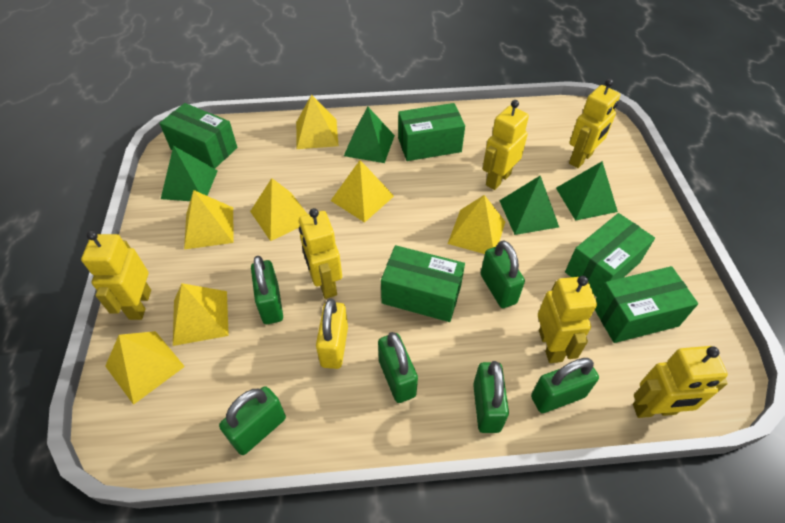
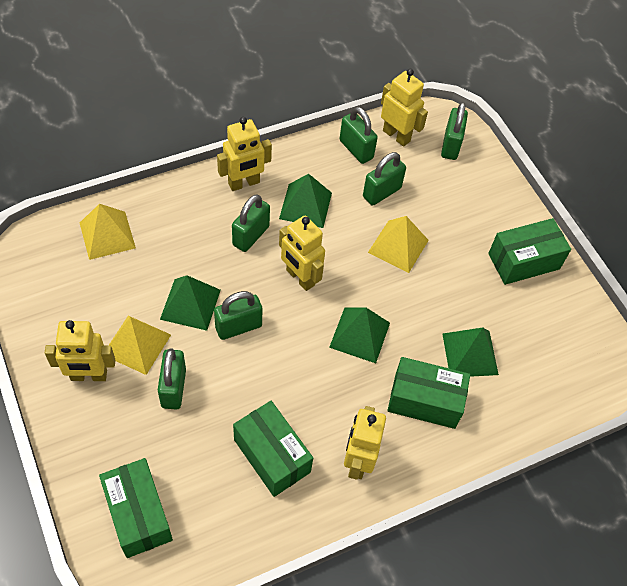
green box: [159,103,237,169] [381,245,465,322] [398,103,465,161] [565,213,655,297] [595,266,698,343] = 5 -> [99,458,173,558] [233,401,313,497] [387,357,470,429] [488,218,571,285] = 4
yellow padlock: [316,299,348,369] = 1 -> none = 0
yellow pyramid: [105,331,185,405] [173,283,229,346] [184,190,233,249] [250,178,308,241] [296,95,339,149] [331,160,394,223] [448,195,505,254] = 7 -> [80,204,136,260] [108,316,171,375] [368,216,429,273] = 3
yellow robot: [81,231,151,320] [299,208,342,299] [483,100,529,190] [538,276,597,363] [569,79,621,168] [633,346,728,418] = 6 -> [45,320,115,381] [217,117,272,191] [279,216,325,291] [344,406,386,480] [381,69,428,147] = 5

